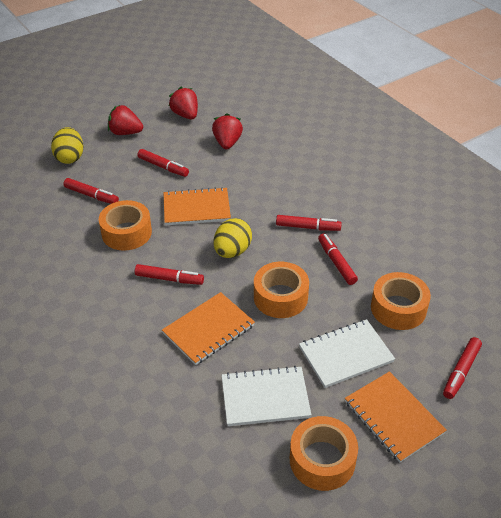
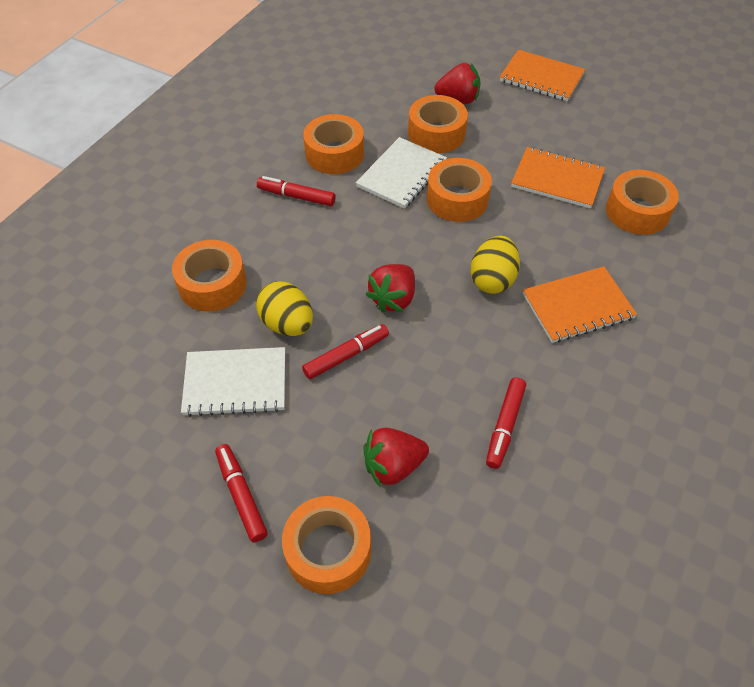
orange tape: [99,200,152,251] [254,262,309,318] [290,416,358,491] [371,272,431,330] = 4 -> [172,240,247,311] [282,496,371,594] [303,114,364,174] [408,95,468,153] [427,158,492,222] [606,170,679,235] = 6
red marker: [63,178,119,204] [135,264,204,285] [137,149,189,177] [276,215,342,231] [318,233,358,285] [443,337,482,399] = 6 -> [215,444,268,542] [257,176,336,206] [302,324,389,379] [486,377,526,469] = 4

